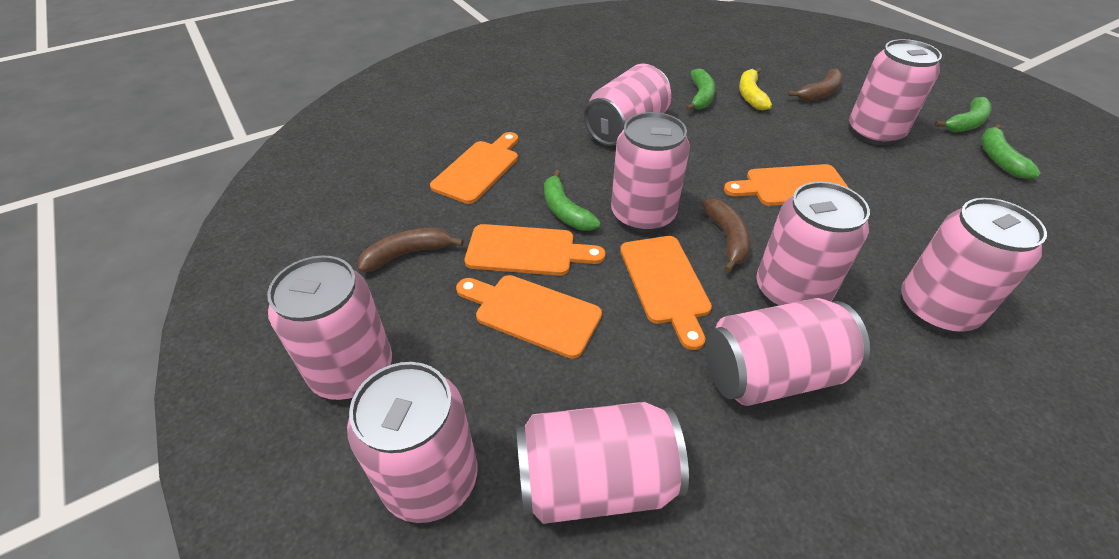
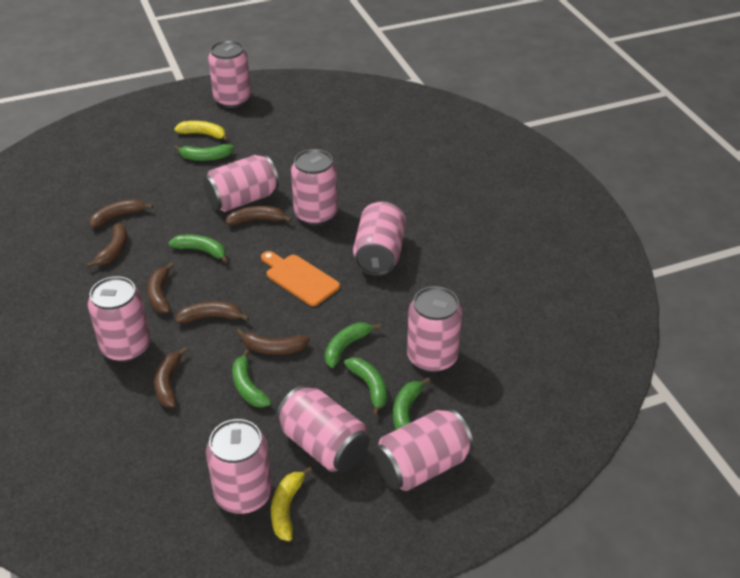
brown banana: [358,228,464,272] [702,199,751,272] [788,69,843,102] = 3 -> [86,223,127,268] [89,199,153,228] [147,262,174,313] [154,347,188,407] [175,301,249,323] [226,206,292,225] [236,329,310,355] = 7
green banana: [544,170,601,231] [686,68,715,111] [935,97,992,132] [981,124,1041,179] = 4 -> [168,235,228,263] [174,144,234,161] [232,349,271,408] [325,322,381,368] [344,357,387,416] [393,378,430,430] = 6
orange cutting board: [430,132,518,204] [456,275,602,359] [465,224,606,276] [620,236,712,350] [724,164,849,206] = 5 -> [261,251,340,306] = 1
yellow banana: [739,68,772,110] = 1 -> [174,121,229,141] [271,467,312,541] = 2

